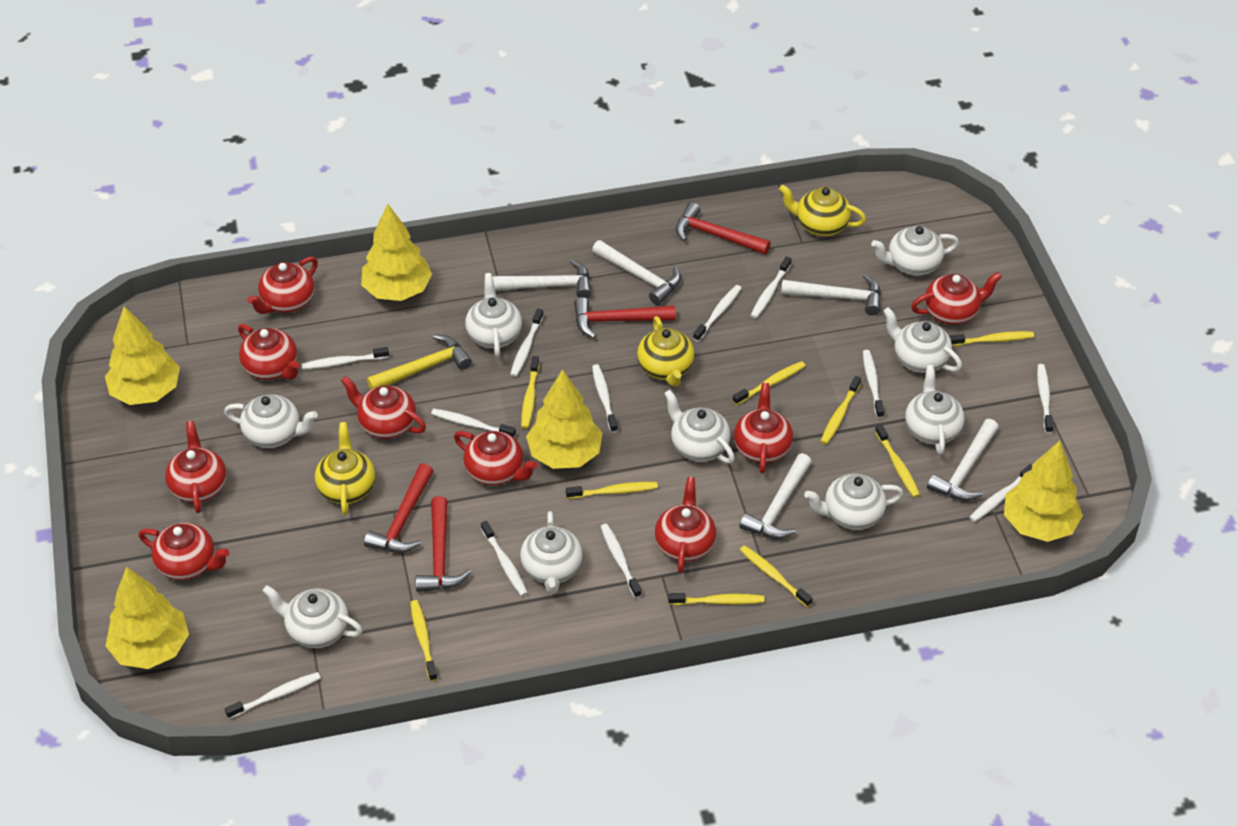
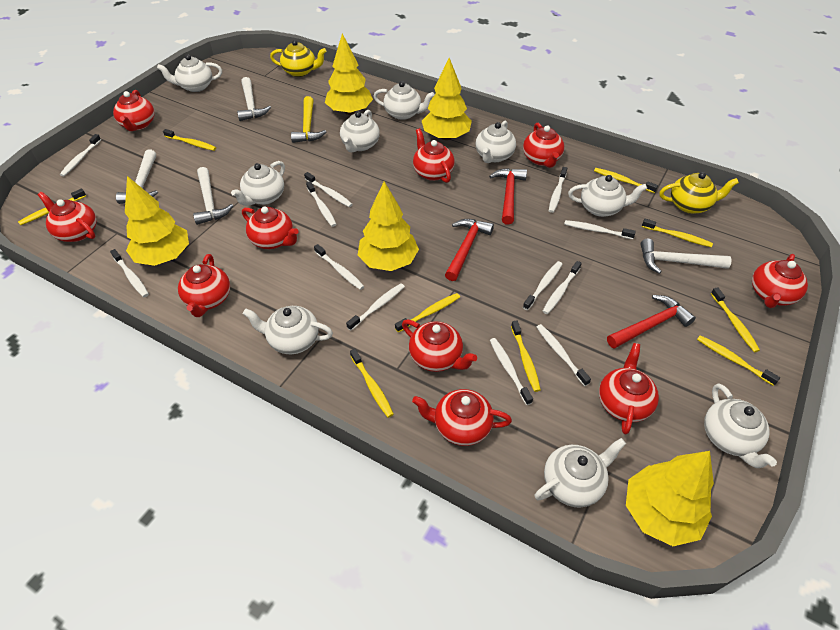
red hammer: [364,464,433,553] [416,496,471,592] [574,297,676,338] [676,202,771,255] = 4 -> [445,219,494,281] [489,168,527,225] [607,295,696,349] = 3
red teapot: [138,523,229,580] [165,421,227,513] [238,324,300,380] [247,256,318,314] [341,376,426,439] [454,431,537,486] [655,477,716,573] [734,383,793,473] [911,272,1002,325] = 9 -> [38,192,97,242] [113,90,155,131] [178,254,230,317] [242,206,299,249] [402,319,477,372] [412,389,512,446] [413,128,455,183] [523,123,564,168] [599,343,659,435] [752,254,808,308] = 10
white hammer: [492,259,592,299] [592,240,681,305] [739,453,812,539] [781,274,881,316] [927,419,999,501] = 5 -> [116,149,158,204] [193,167,233,225] [237,77,271,121] [641,239,732,274] = 4
yellow teapot: [315,422,375,515] [637,316,695,387] [779,185,866,236] = 3 -> [270,40,326,77] [660,172,739,214] = 2

